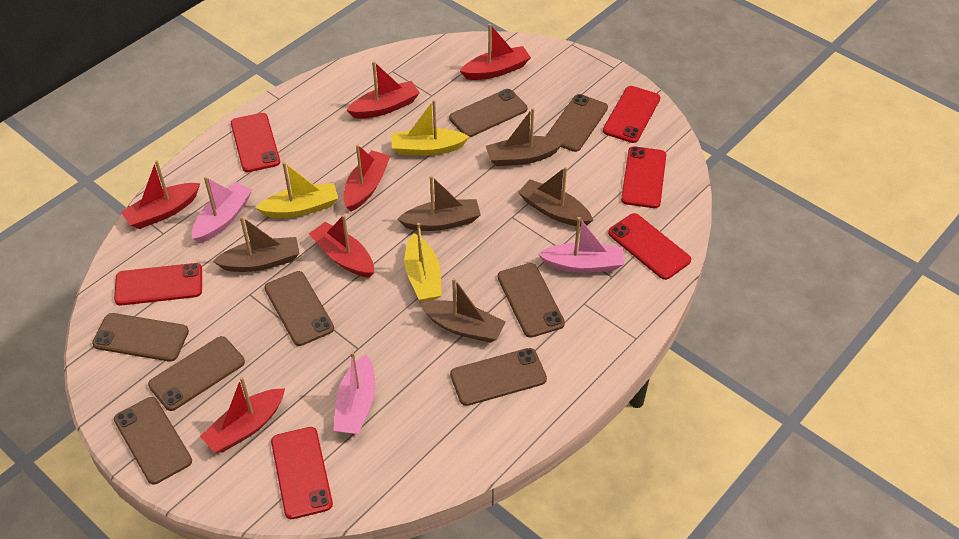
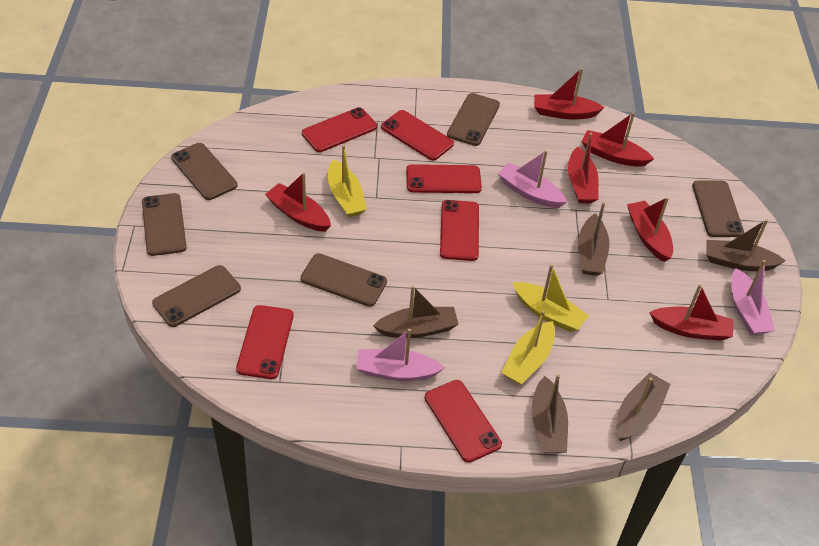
brown phone: [92,313,189,362] [114,397,192,484] [148,336,245,411] [264,271,334,346] [449,89,527,137] [450,348,547,406] [498,263,565,338] [546,94,608,152] = 8 -> [142,193,187,256] [152,265,241,327] [171,143,237,200] [301,253,387,307] [447,93,500,146] [692,181,744,237] = 6

